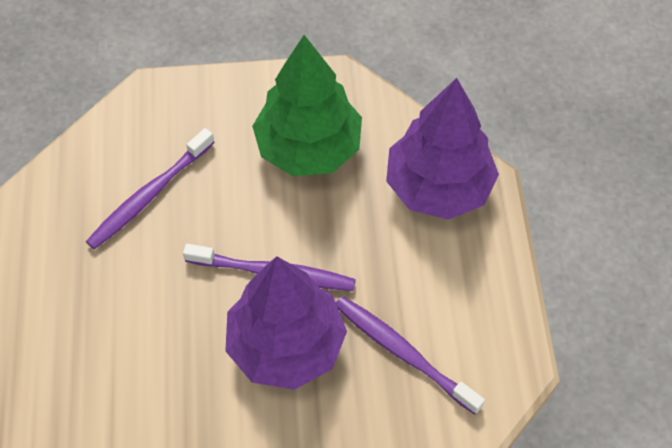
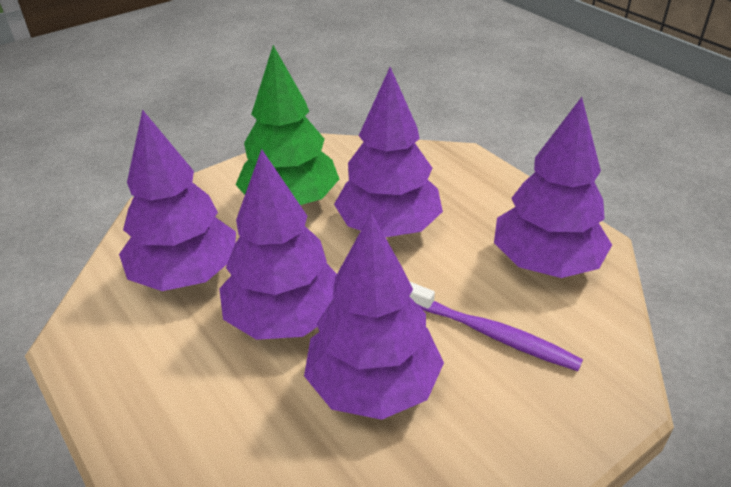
purple toothbrush: [86,128,215,249] [183,243,356,291] [336,296,485,415] = 3 -> [409,281,583,371] = 1
purple tree: [225,256,347,390] [386,78,499,220] = 2 -> [119,110,236,291] [219,149,337,340] [304,212,444,420] [334,67,443,237] [494,97,612,278] = 5

